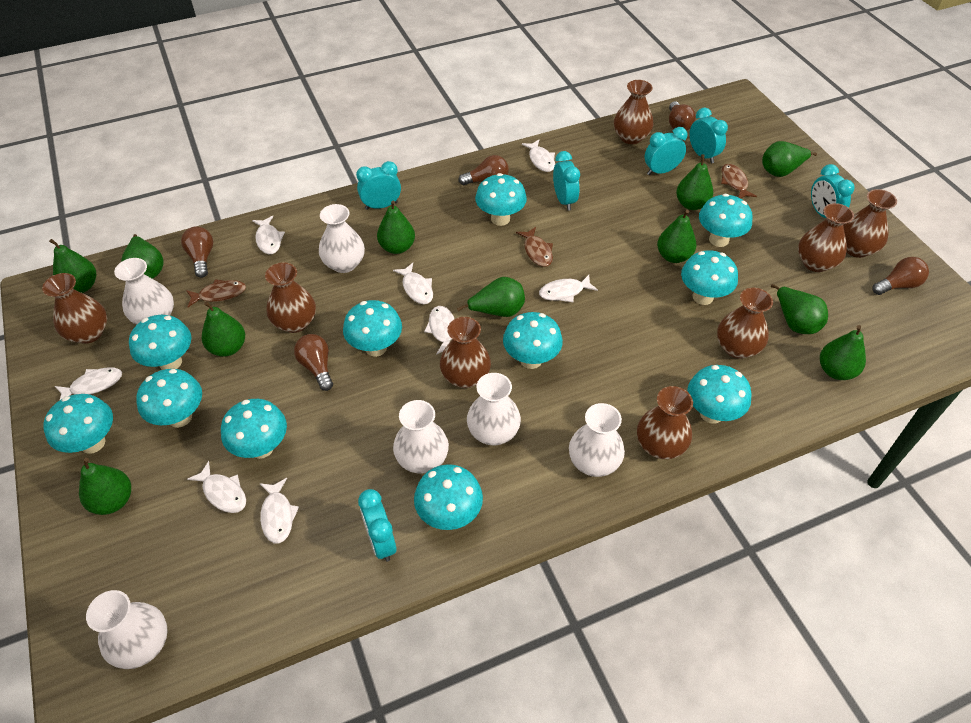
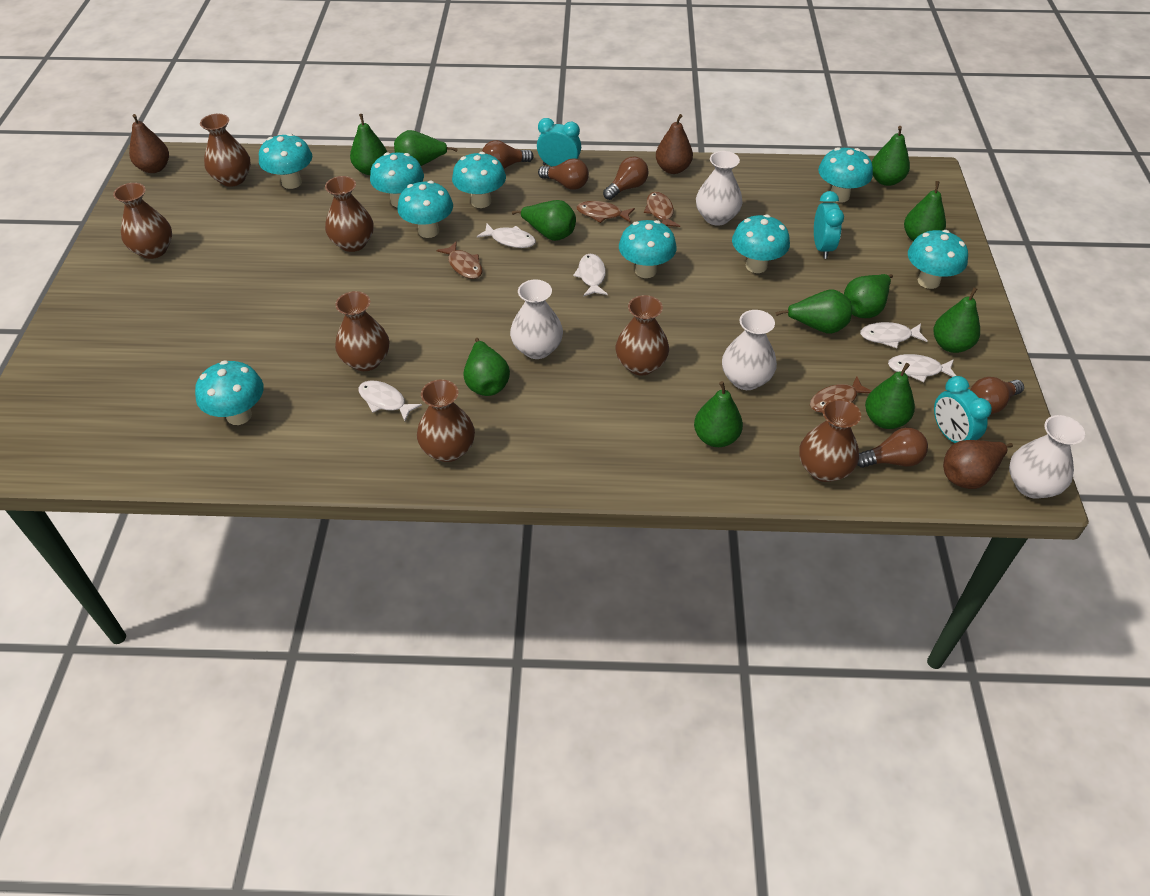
brown fish: [186,279,246,307] [516,227,553,267] [721,164,757,198] = 3 -> [436,242,483,279] [576,201,635,223] [644,192,680,227] [810,376,871,413] = 4
brown pear: none = 0 -> [129,114,169,173] [656,114,693,174] [943,440,1013,489] = 3
brown vase: [42,273,107,344] [265,262,316,333] [440,317,491,388] [614,80,653,144] [637,386,693,459] [717,288,773,359] [798,203,854,272] [843,189,897,258] = 8 -> [113,183,172,259] [200,114,251,187] [325,176,374,252] [335,291,389,371] [417,379,475,462] [616,295,669,375] [799,399,861,482] = 7
turquoise clock: [356,161,401,210] [358,489,397,562] [553,151,580,211] [644,127,687,175] [689,108,728,163] [811,164,855,218] = 6 -> [537,118,581,167] [814,191,844,259] [934,376,992,443] = 3
turquoise mushroom: [43,394,113,454] [129,315,191,370] [136,369,202,428] [221,399,287,459] [343,300,402,357] [414,464,483,530] [475,173,527,226] [503,312,563,369] [681,250,738,305] [687,365,752,424] [699,194,753,247] = 11 -> [195,360,264,425] [259,133,312,189] [370,152,424,207] [397,181,453,238] [452,152,506,208] [619,220,677,278] [732,214,790,273] [818,147,873,202] [908,230,968,289] = 9
white fish: [55,367,122,401] [187,461,246,513] [252,216,285,254] [259,478,299,544] [393,263,433,304] [424,306,454,355] [522,140,555,172] [539,275,598,302] = 8 -> [359,380,422,421] [477,224,536,248] [573,254,608,297] [860,322,928,348] [888,354,956,382] = 5
white vase: [86,590,168,669] [114,258,174,325] [319,204,365,273] [393,400,449,473] [467,373,521,445] [569,403,625,477] = 6 -> [510,279,563,359] [696,151,743,226] [722,310,777,390] [1009,415,1085,499] = 4

